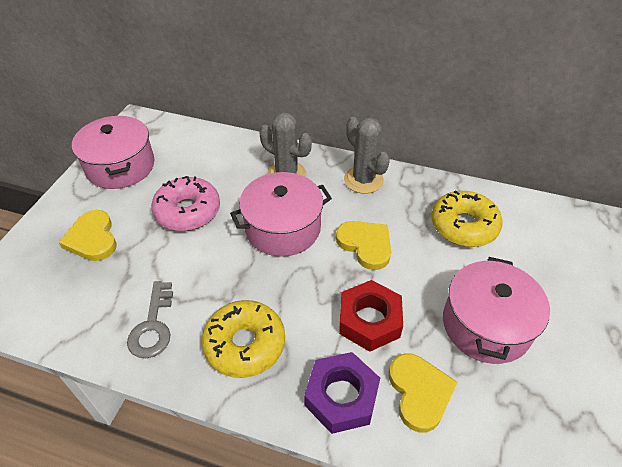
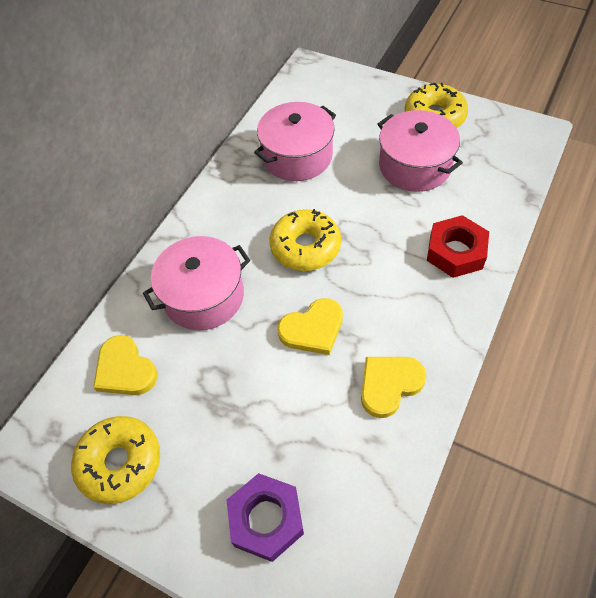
grey cactus: [259,112,312,177] [344,117,390,194] = 2 -> none = 0
grey key: [127,281,173,358] = 1 -> none = 0
pink donut: [151,176,220,231] = 1 -> none = 0
yellow donut: [202,300,285,378] [431,190,503,247] = 2 -> [71,416,160,504] [270,209,341,271] [405,83,468,128] = 3

